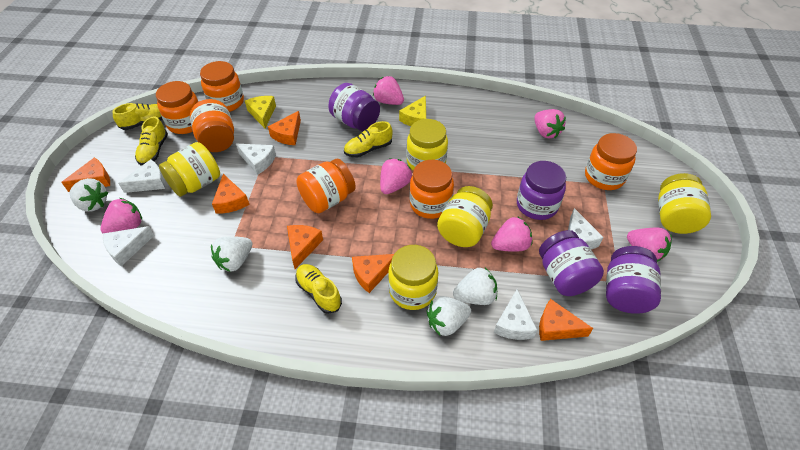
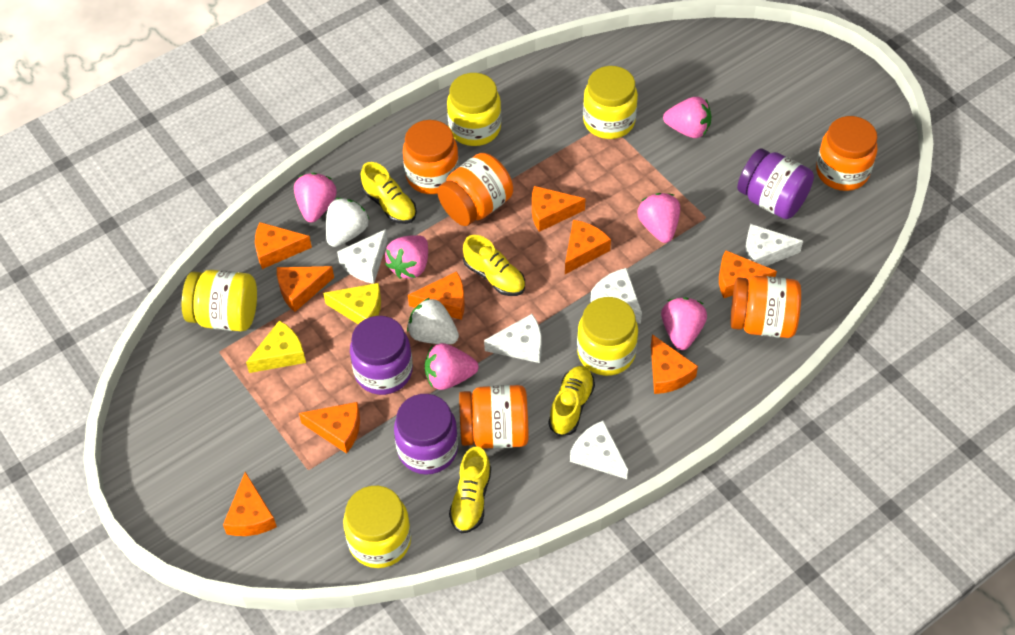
orange cheese: [61,158,110,192] [212,174,250,213] [268,111,301,145] [287,225,323,269] [352,254,394,293] [539,299,593,341] = 6 -> [223,472,277,536] [255,222,312,269] [277,266,334,312] [299,402,360,453] [408,271,465,320] [532,186,586,232] [565,220,611,274] [651,334,698,394] [719,250,777,298] = 9
orange jar: [156,81,199,134] [190,99,234,152] [200,61,244,112] [296,159,356,213] [410,160,454,219] [585,133,637,190] = 6 -> [403,120,459,194] [437,153,513,226] [459,385,529,449] [731,276,801,338] [816,116,878,191] = 5
purple jar: [328,83,380,131] [517,161,566,220] [539,230,604,296] [606,246,661,314] = 4 -> [350,316,413,395] [394,394,458,474] [737,148,814,219] = 3
white strawberry: [70,178,108,212] [211,236,252,272] [426,296,471,336] [453,268,497,305] = 4 -> [326,198,369,247] [407,298,459,344] = 2

